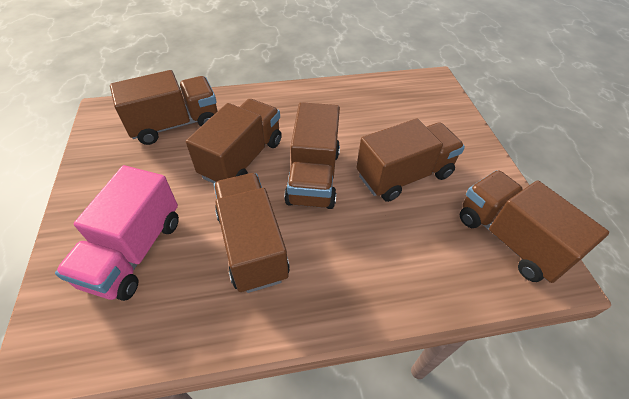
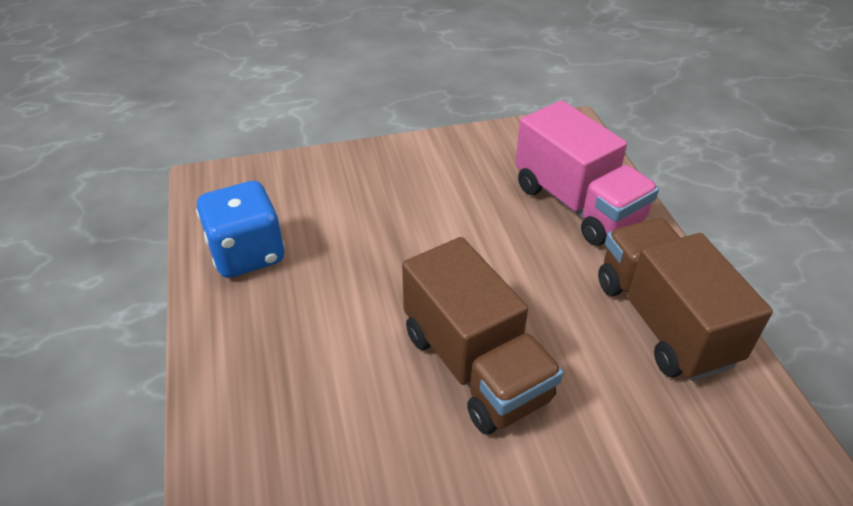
blue dice: none = 0 -> [196,181,285,278] = 1
brown truck: [110,70,217,145] [186,99,282,184] [214,173,290,293] [284,102,340,209] [356,119,465,202] [460,170,609,283] = 6 -> [402,237,563,434] [598,218,773,381] = 2

